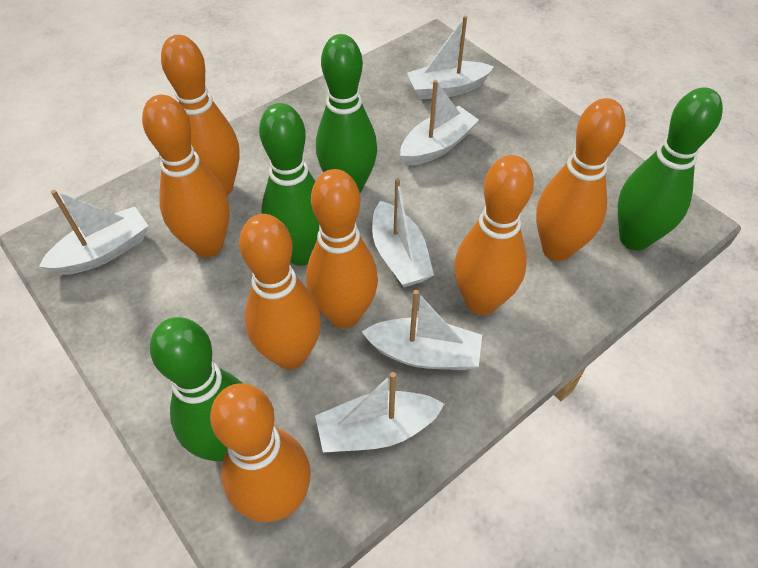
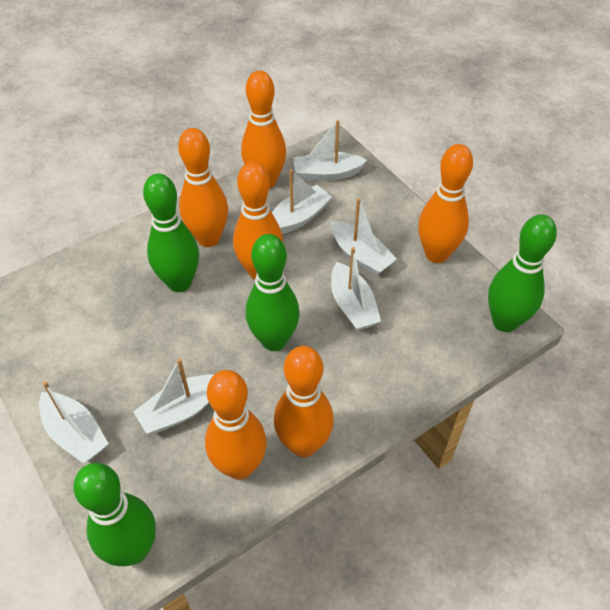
orange bowling pin: [142,95,230,257] [161,35,240,196] [210,383,311,522] [239,214,321,370] [306,169,378,328] [454,155,534,315] [536,98,626,261] = 7 -> [178,128,228,247] [205,370,267,480] [233,162,283,280] [241,70,286,189] [274,346,334,457] [418,144,473,263] = 6

